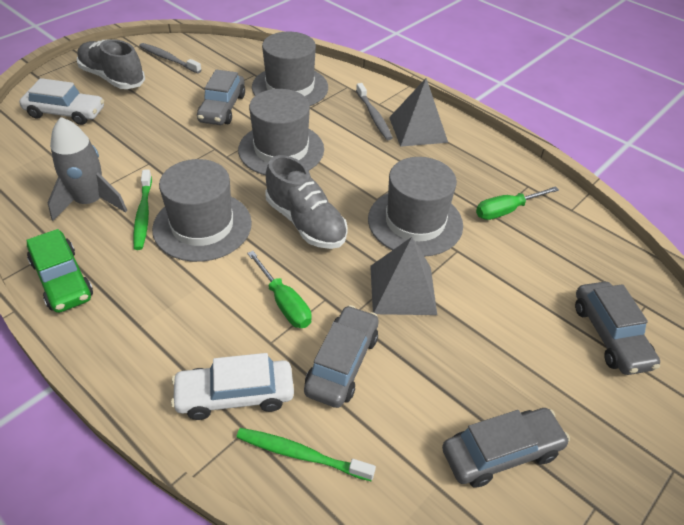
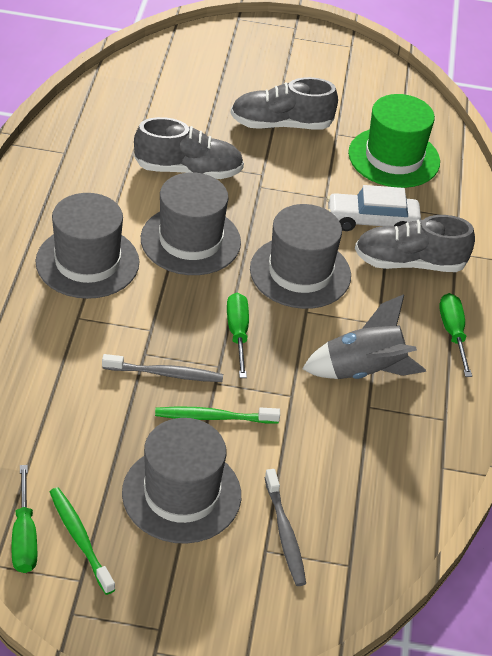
green car: [26,229,93,313] = 1 -> none = 0
green hat: none = 0 -> [348,94,440,188] = 1
green screwdriver: [247,251,312,328] [476,186,559,220] = 2 -> [11,465,37,573] [227,293,249,378] [439,293,472,377] = 3
grey car: [197,70,245,125] [304,305,379,408] [442,408,570,488] [575,282,660,375] = 4 -> none = 0
grey pyramid: [370,237,437,315] [389,78,448,147] = 2 -> none = 0
grey shoe: [77,39,145,89] [266,155,348,249] = 2 -> [134,117,244,179] [231,77,338,129] [355,215,475,272] = 3
white car: [19,78,104,125] [171,353,294,420] = 2 -> [327,185,421,231] = 1

